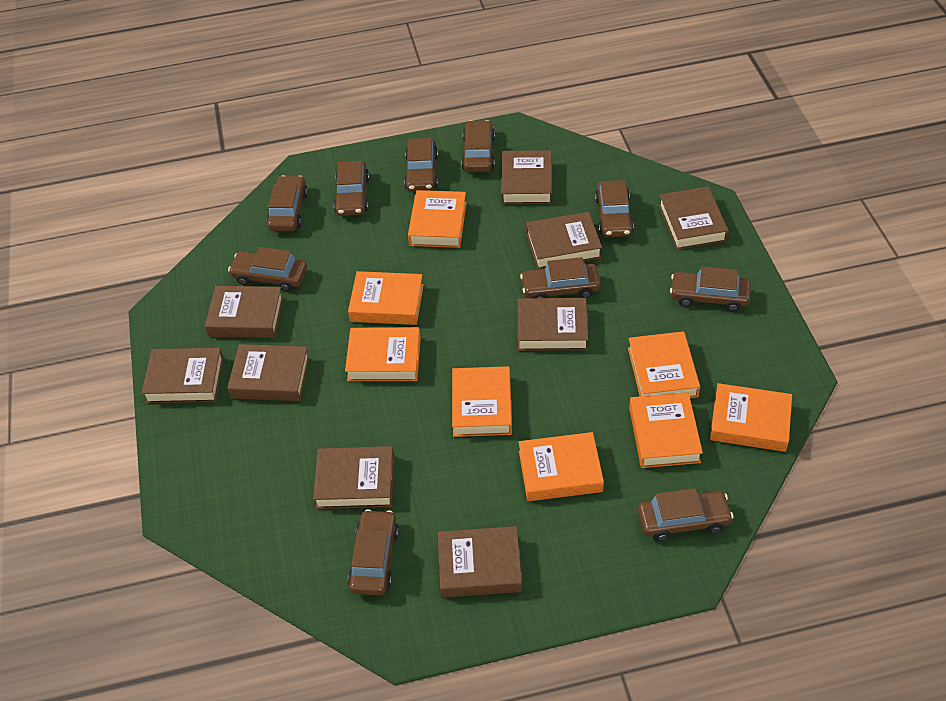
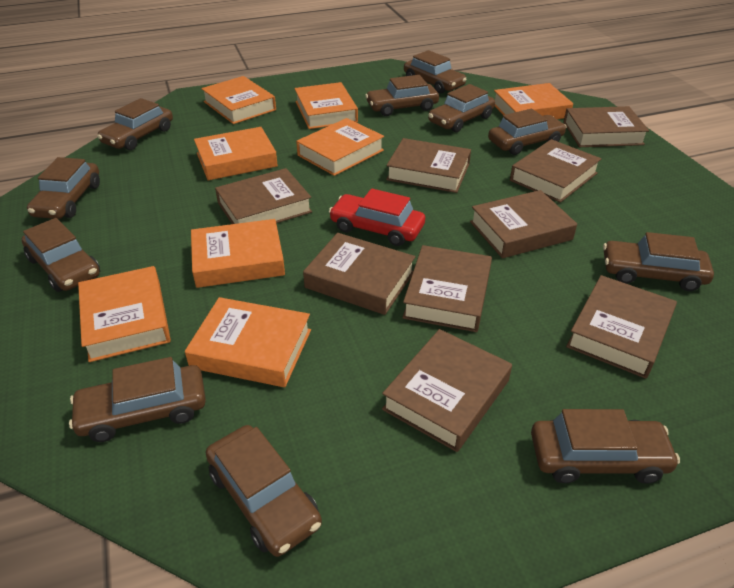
brown car: [228,247,307,291] [266,175,308,231] [334,161,369,216] [348,509,399,595] [404,138,438,192] [461,120,495,172] [520,257,600,298] [595,180,634,237] [638,488,734,541] [670,266,751,312] = 10 -> [22,218,100,292] [27,157,100,219] [69,357,206,442] [97,98,173,150] [206,425,322,557] [365,75,439,116] [404,50,467,94] [428,84,495,132] [488,109,567,155] [531,409,680,484] [603,232,714,291] = 11
red car: none = 0 -> [329,188,425,246] = 1

